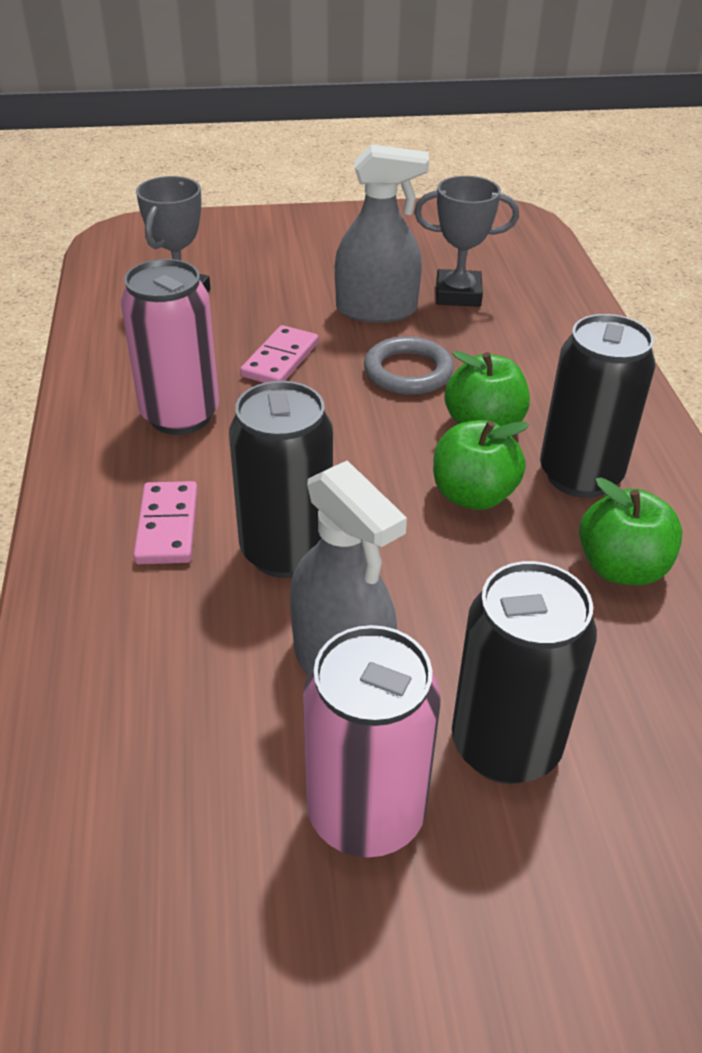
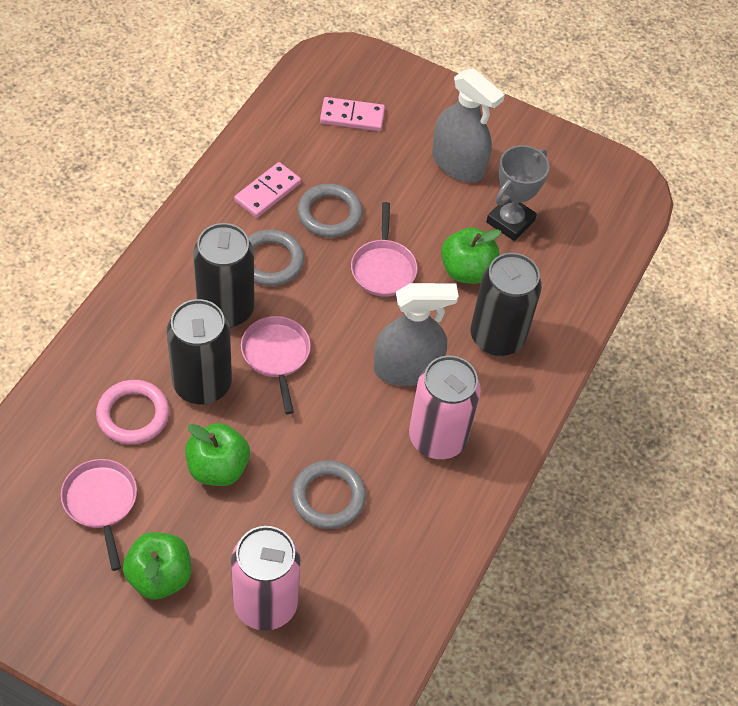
grey ring: [364,336,454,395] = 1 -> [248,230,304,286] [292,460,366,529] [297,184,362,238] = 3
grey trophy: [136,176,210,292] [414,176,519,307] = 2 -> [486,145,549,241] = 1
pink pan: none = 0 -> [61,459,137,571] [241,316,311,414] [351,202,418,297] = 3
pink ring: none = 0 -> [96,380,169,444] = 1

